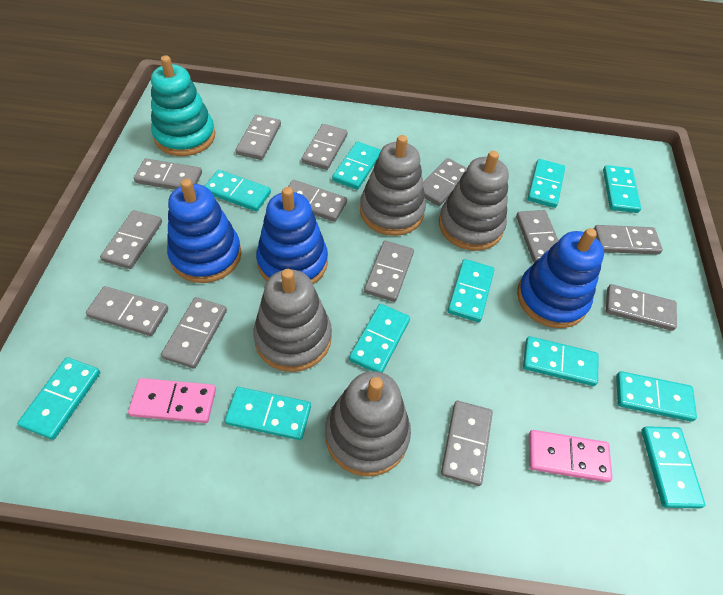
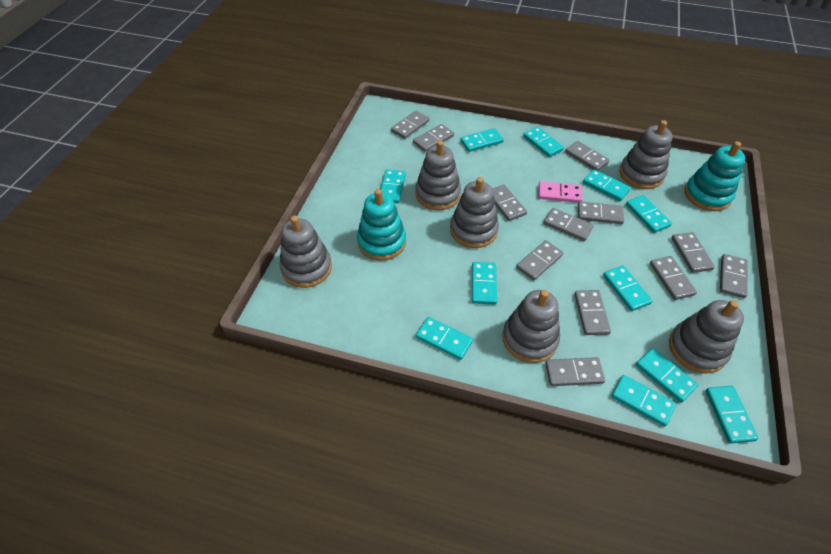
blue stacking toy: [167,179,242,283] [256,187,328,284] [517,228,604,328] = 3 -> none = 0
grey domino: [86,286,168,336] [100,210,162,269] [134,159,202,190] [161,297,227,369] [235,115,281,160] [288,180,347,222] [302,124,347,170] [364,241,414,302] [423,158,467,206] [441,401,493,486] [516,210,558,263] [594,225,663,254] [606,284,677,331] = 13 -> [391,111,429,139] [413,124,454,152] [492,185,527,221] [516,240,563,280] [544,208,594,241] [545,357,605,386] [565,141,609,171] [574,290,611,335] [578,201,624,224] [650,256,697,300] [672,232,715,273] [720,254,748,298] = 12
grey stacking toy: [253,269,332,372] [325,371,411,477] [360,135,426,236] [439,151,509,251] = 4 -> [279,216,332,288] [415,140,461,210] [450,177,499,248] [502,290,560,363] [619,120,673,189] [669,300,744,374] = 6
pink domino: [128,378,216,423] [529,430,613,483] = 2 -> [538,181,583,203] = 1
turquoise stacking toy: [151,55,215,156] = 1 -> [357,189,406,261] [684,141,745,211] = 2

